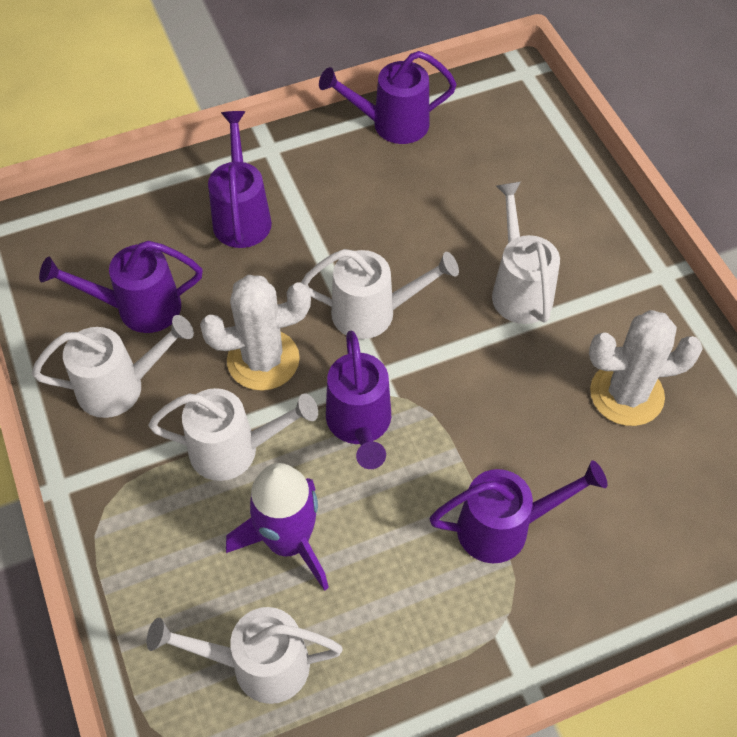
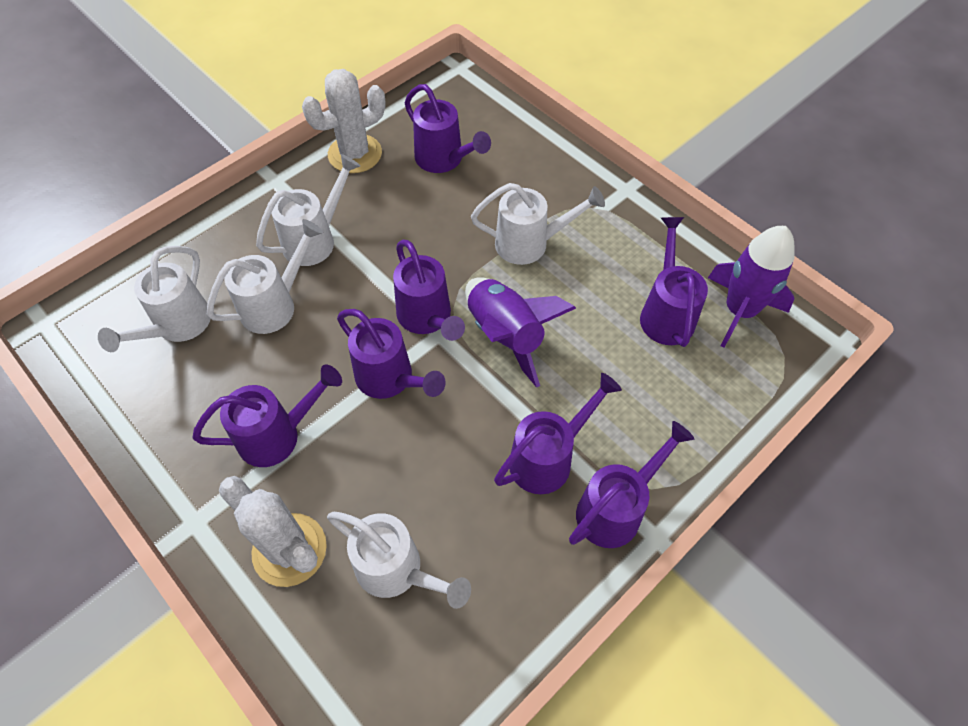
purple rocket: [226,463,329,591] = 1 -> [465,278,576,388] [708,226,795,348] = 2
purple watering can: [39,241,203,333] [208,111,272,248] [319,51,457,144] [326,331,391,469] [429,460,607,563] = 5 -> [192,364,342,467] [337,309,445,399] [393,240,465,341] [405,84,491,173] [494,373,622,494] [569,421,694,548] [640,217,708,347] = 7

